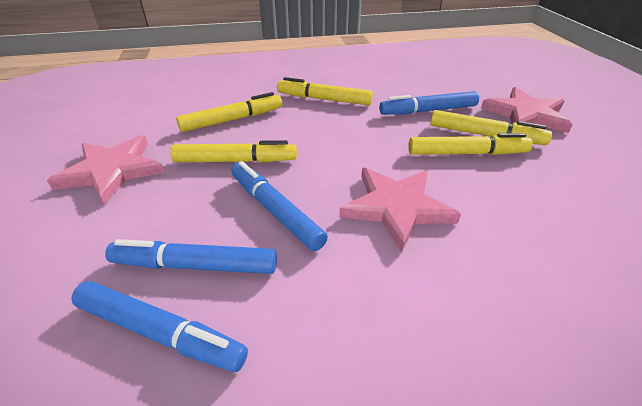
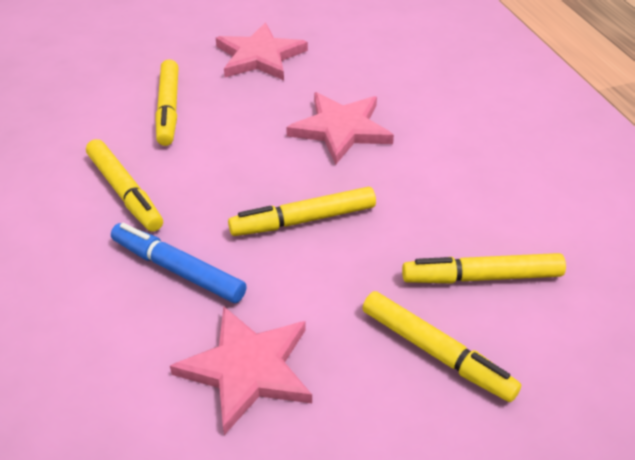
blue marker: [71,281,248,372] [105,239,277,274] [231,161,328,251] [379,91,479,115] = 4 -> [111,223,246,303] = 1

